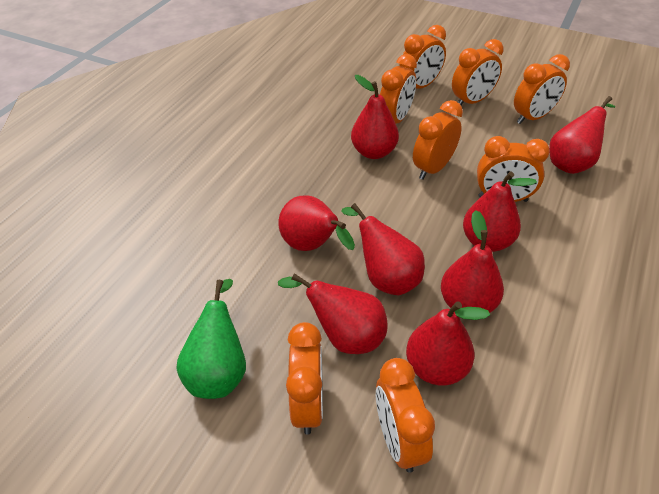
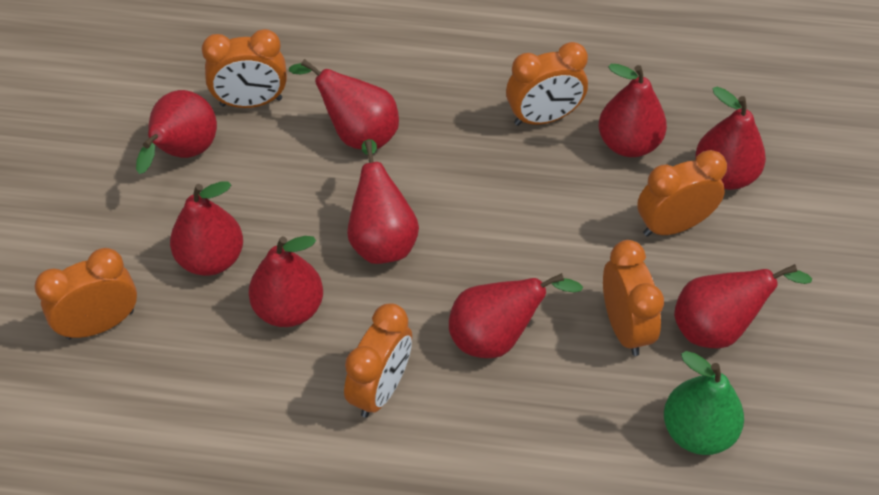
orange clock: [286,322,323,435] [376,358,435,473] [380,54,417,124] [399,25,446,89] [413,100,463,180] [452,39,503,105] [477,136,550,202] [514,54,570,124] = 8 -> [35,248,137,339] [202,29,287,108] [344,303,412,418] [506,42,588,126] [603,240,664,356] [637,150,727,237] = 6
red pear: [278,195,355,251] [278,273,388,354] [341,203,425,295] [351,75,399,159] [406,301,490,386] [441,210,504,313] [463,171,537,252] [549,96,616,174] = 8 -> [136,90,217,174] [170,181,243,276] [249,236,323,327] [289,59,399,150] [347,139,419,264] [449,273,583,358] [599,64,667,157] [674,264,812,348] [695,87,766,190] = 9

